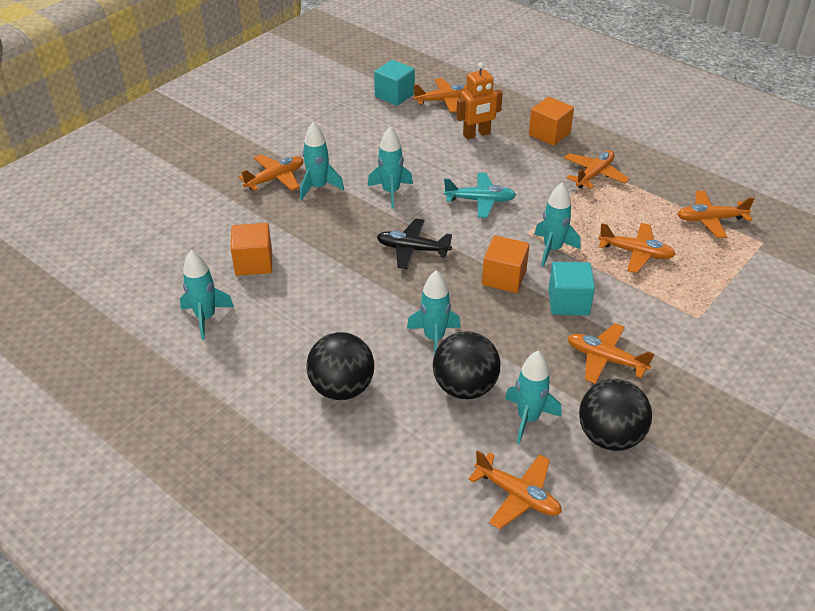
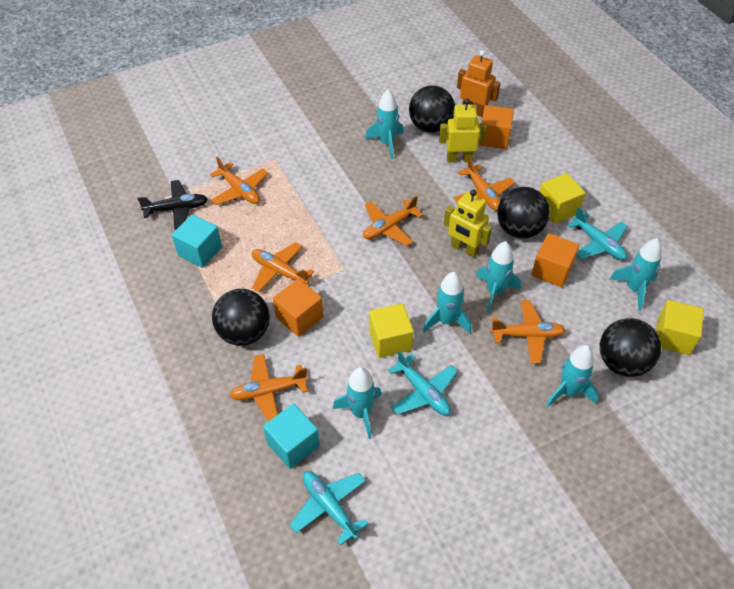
black ball: [306,332,374,400] [433,331,500,399] [579,379,652,451] = 3 -> [212,289,270,346] [409,85,455,133] [497,187,550,239] [600,318,661,377] = 4
orange plane: [239,154,303,191] [413,78,467,113] [468,450,562,529] [564,150,629,189] [568,323,654,384] [598,223,676,273] [677,191,755,238] = 7 -> [210,157,268,205] [230,354,308,422] [252,242,314,292] [363,195,423,246] [454,156,515,211] [490,300,566,364] = 6
turquoise plane: [444,173,516,218] = 1 -> [289,471,369,546] [388,350,458,416] [567,207,628,260] = 3
yellow cube: none = 0 -> [369,303,414,358] [540,173,585,224] [656,300,704,355] = 3
yellow robot: none = 0 -> [439,98,487,163] [444,190,492,258] = 2

